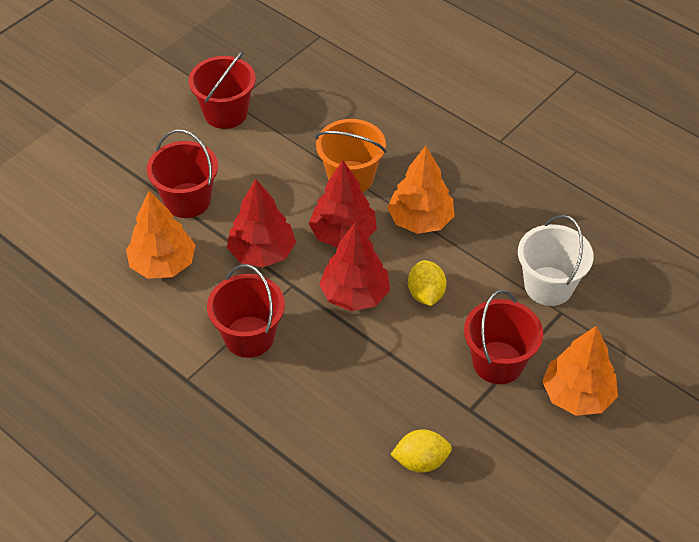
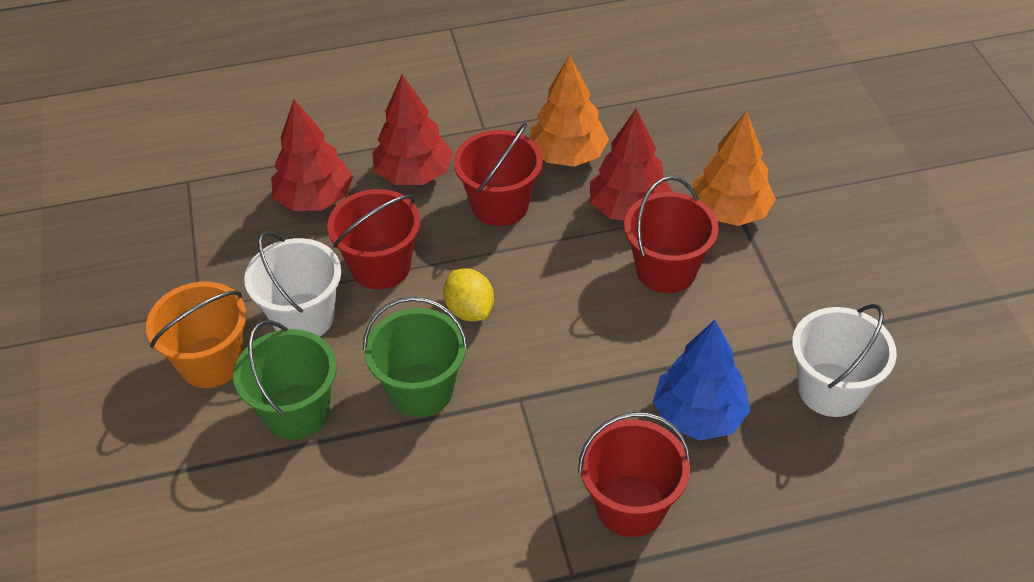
blue tree: none = 0 -> [653,320,750,440] = 1
green bucket: none = 0 -> [233,320,337,439] [363,297,468,417] = 2
orange tree: [126,191,196,279] [387,146,455,234] [542,326,618,416] = 3 -> [530,54,609,167] [692,111,776,226] = 2
white bucket: [518,215,594,306] = 1 -> [244,232,341,337] [792,304,897,417] = 2
yellow lemon: [390,429,452,473] [408,260,447,306] = 2 -> [443,268,494,322] = 1

